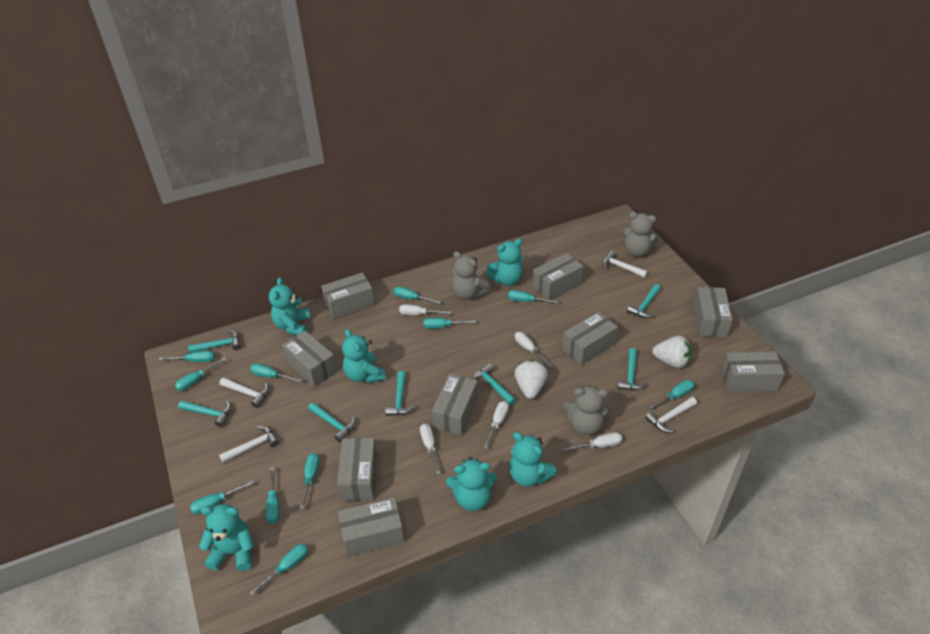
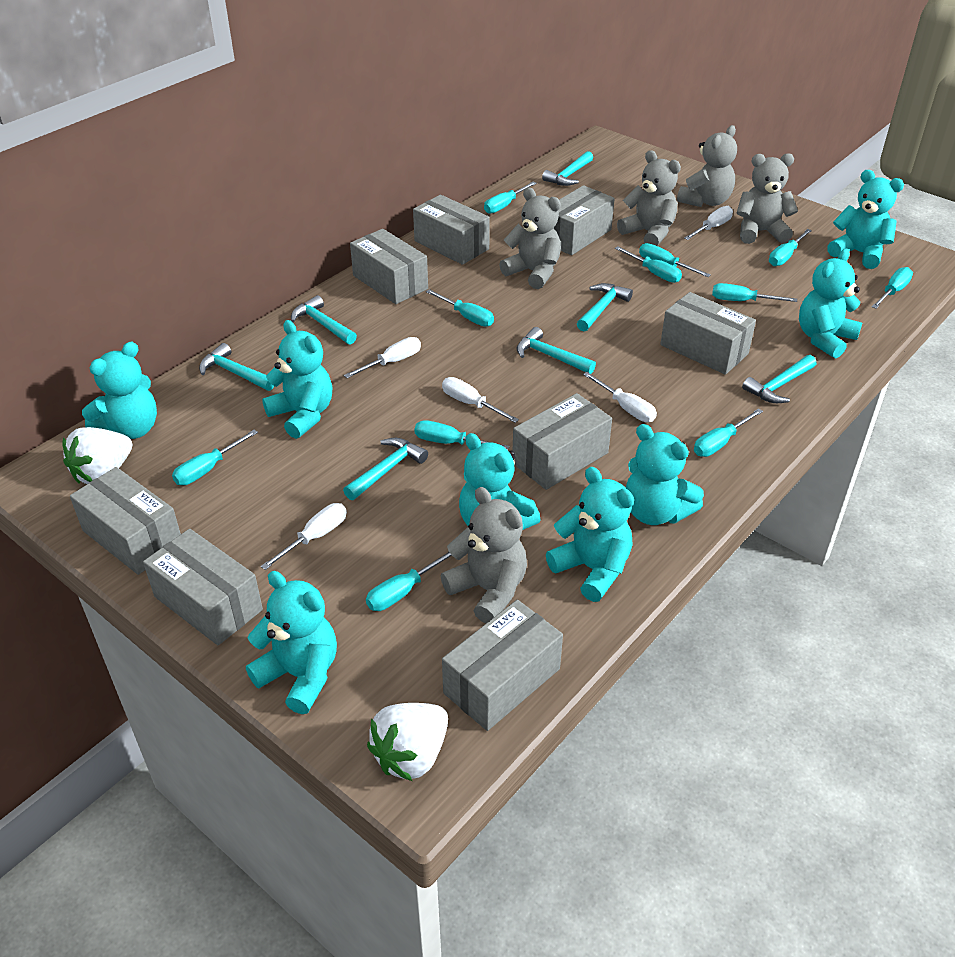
grey box: [282,330,337,387] [321,272,375,319] [337,438,377,501] [338,497,404,557] [432,373,478,435] [532,253,584,300] [562,311,618,365] [693,287,733,338] [721,351,785,392] = 9 -> [70,467,181,575] [143,529,263,645] [350,229,428,304] [413,195,490,265] [442,600,563,731] [513,393,612,490] [554,185,615,255] [660,292,756,375] = 8
grey teddy bear: [452,251,491,300] [563,385,611,435] [621,212,660,257] = 3 -> [441,487,527,623] [499,187,561,289] [617,150,681,246] [677,125,737,207] [737,153,798,244] = 5
turquoise teddy bear: [199,504,254,571] [269,277,310,335] [342,329,385,383] [446,457,497,511] [486,239,523,286] [509,432,557,487] = 6 -> [82,342,157,439] [246,571,337,714] [262,320,332,439] [459,433,541,530] [546,467,634,602] [626,424,704,525] [799,248,862,359] [827,170,904,269] = 8
white hammer: [219,377,269,408] [219,426,279,463] [602,251,648,278] [645,397,697,433] = 4 -> none = 0

